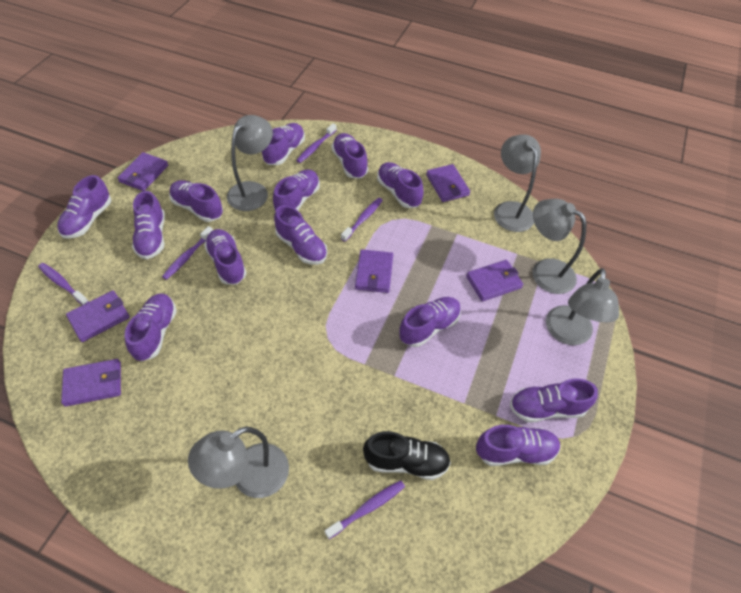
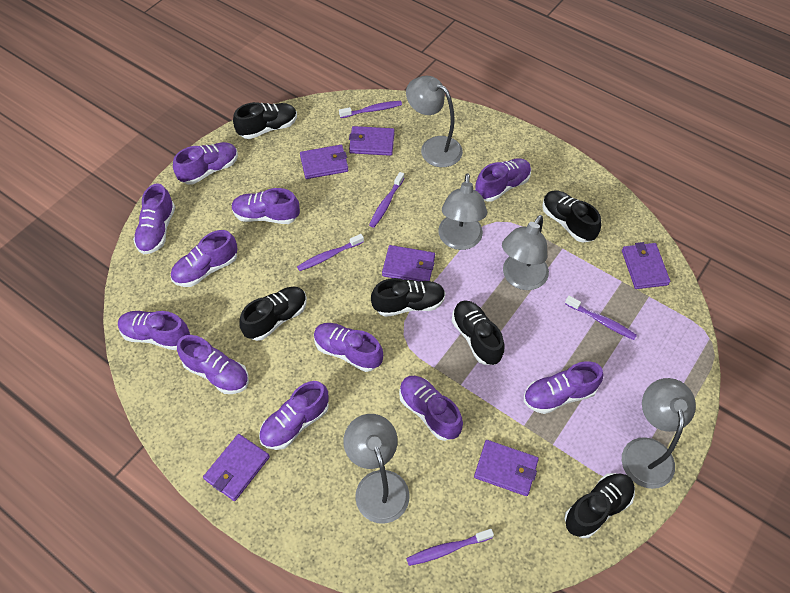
black shoe: [363,431,451,480] = 1 -> [233,102,297,139] [239,286,307,341] [371,278,445,317] [452,300,504,365] [542,191,601,243] [565,473,635,538] = 6
purple shoe: [57,175,111,239] [125,293,177,361] [132,191,165,259] [169,180,223,222] [204,229,247,284] [262,123,305,165] [273,169,320,211] [274,205,327,265] [331,133,368,179] [377,162,424,208] [399,297,461,347] [476,425,560,466] [510,379,598,422] = 13 -> [118,311,190,350] [133,183,175,254] [171,230,238,287] [173,142,238,185] [177,335,249,394] [232,188,300,224] [259,381,329,450] [314,323,383,372] [399,376,463,441] [475,158,531,202] [524,361,603,414] = 11

